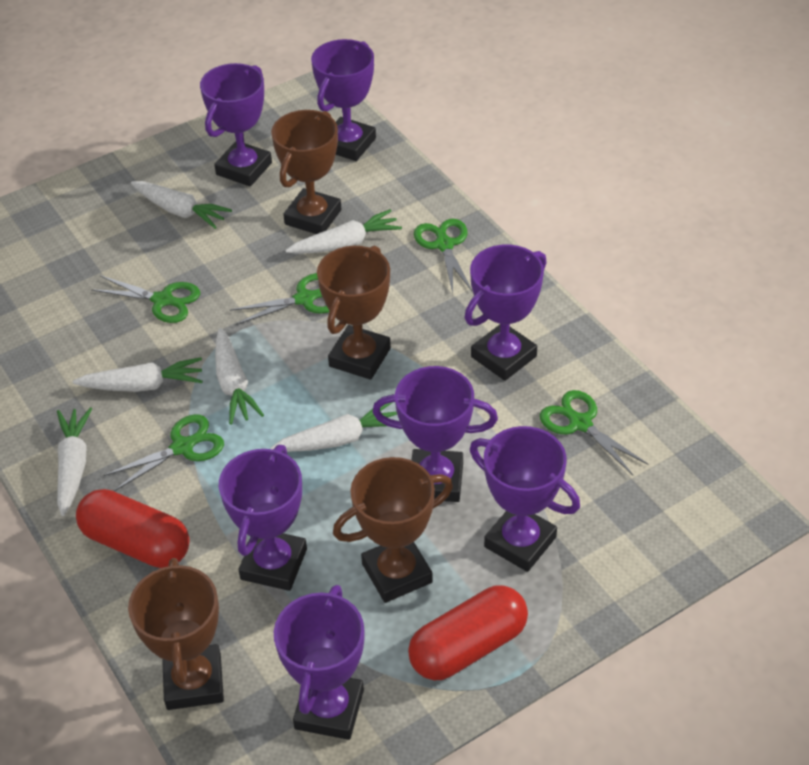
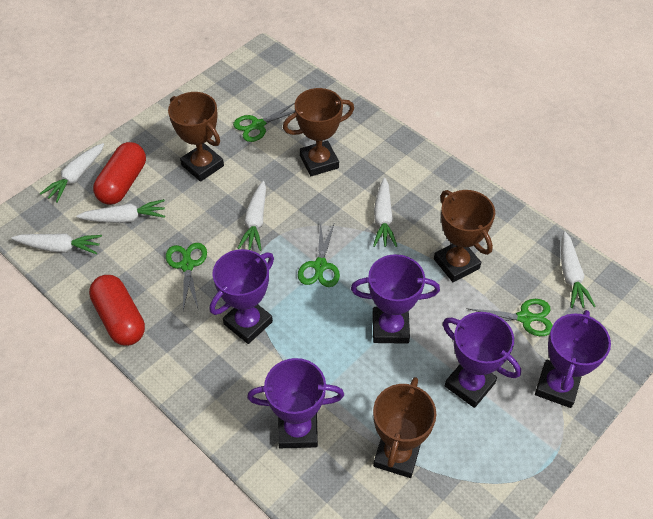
green scissors: [91,275,200,323] [103,414,224,491] [230,273,329,325] [414,219,472,293] [540,390,649,475] = 5 -> [166,243,207,311] [233,103,295,142] [298,221,340,287] [467,299,553,336] = 4
purple trophy: [200,63,272,186] [219,445,307,591] [274,585,364,740] [311,39,376,161] [372,366,498,502] [465,244,547,381] [470,426,580,572] = 7 -> [210,249,274,344] [247,358,344,448] [351,254,440,344] [443,312,521,408] [535,310,611,408] = 5

